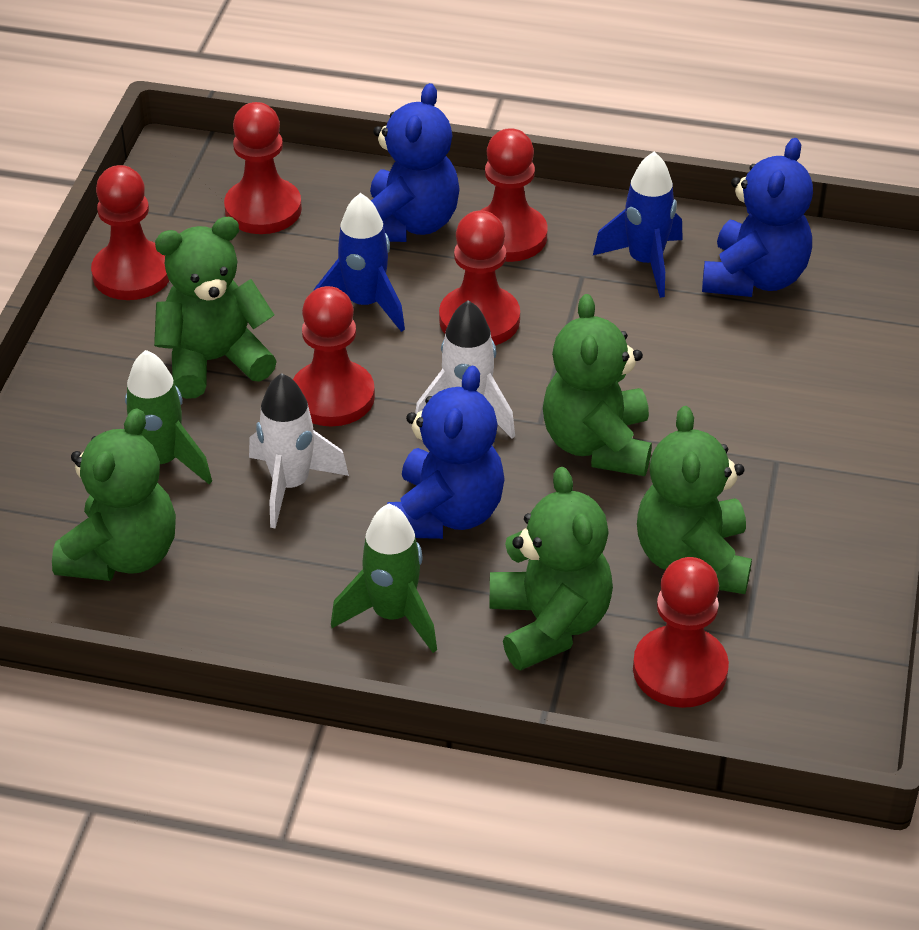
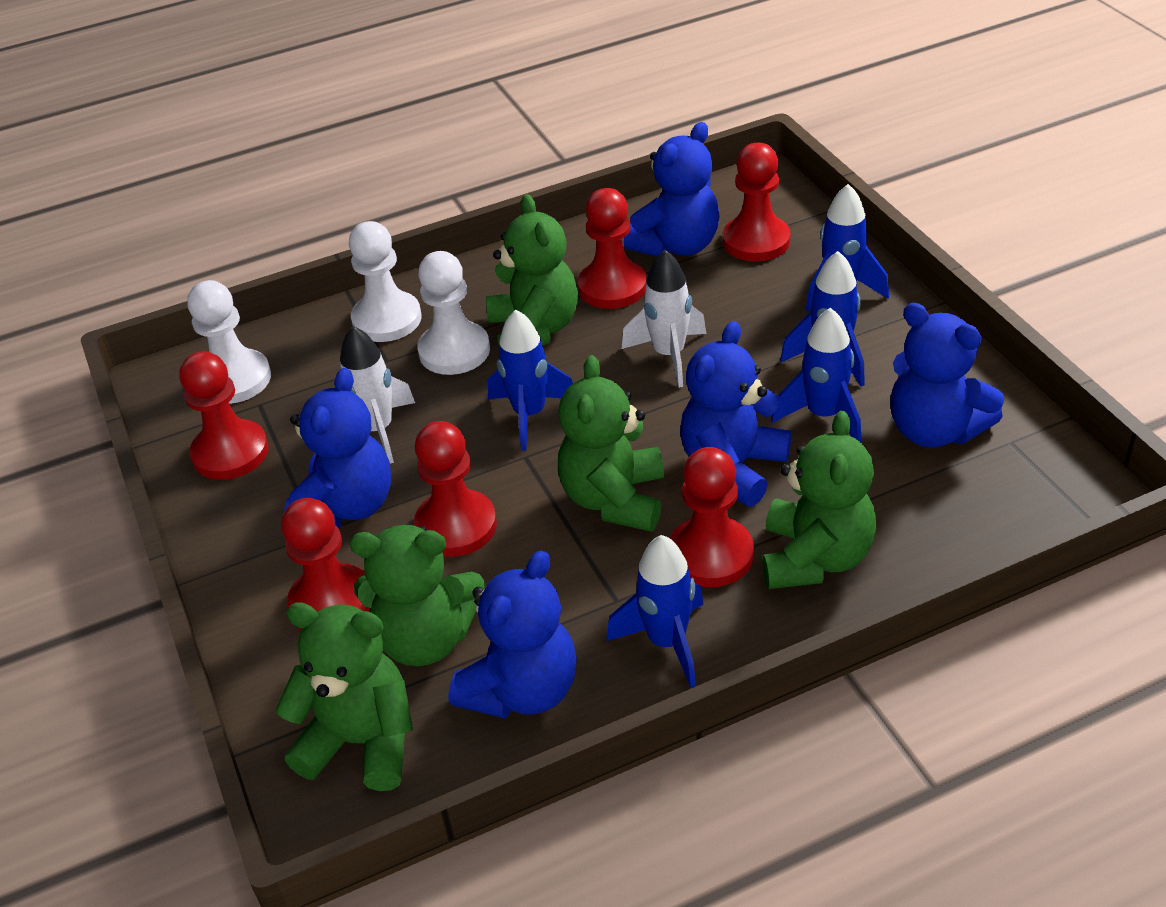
blue rocket: [314,193,405,332] [593,152,683,298] = 2 -> [488,309,573,451] [606,535,704,688] [771,308,861,442] [780,251,865,386] [806,184,889,311] = 5
blue teddy bear: [370,83,460,242] [387,366,504,539] [702,138,813,297] = 3 -> [285,368,391,529] [448,550,577,718] [624,122,720,256] [680,321,791,507] [890,303,1004,448] = 5
green rocket: [125,350,212,484] [331,504,437,653] = 2 -> none = 0
white pawn: none = 0 -> [187,280,271,404] [349,221,422,342] [417,251,490,375] = 3

